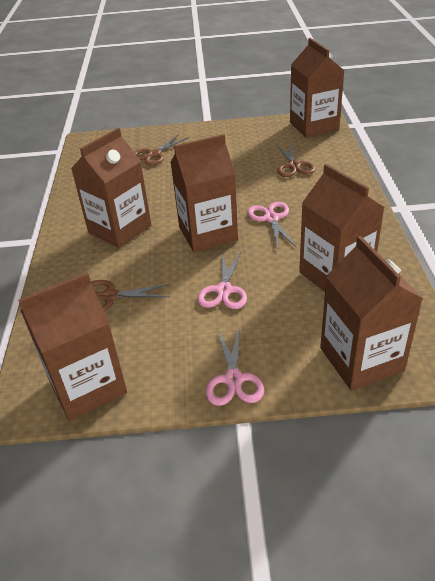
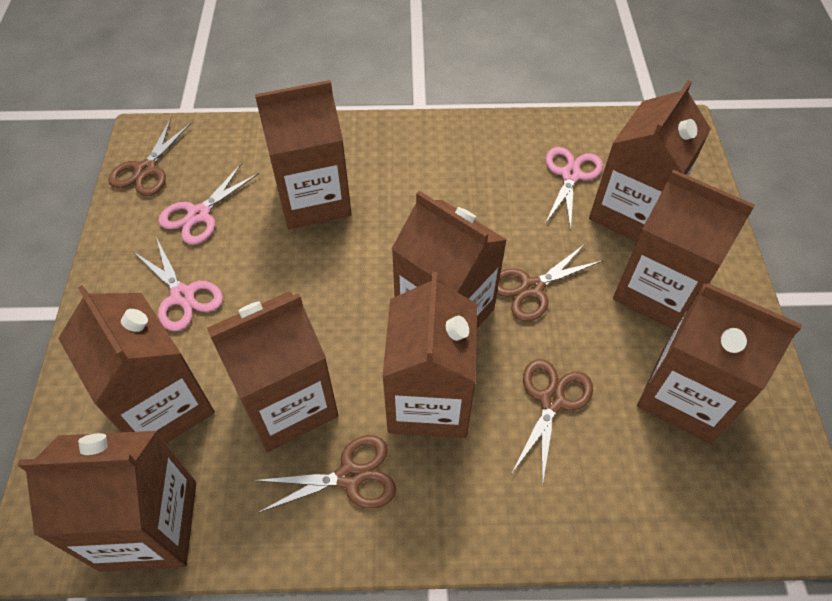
brown carton: [18,273,127,421] [71,128,151,248] [171,134,238,252] [290,38,344,138] [299,164,385,292] [320,236,423,390] = 6 -> [18,431,196,572] [58,285,215,443] [207,292,338,452] [255,80,352,230] [382,272,477,438] [392,191,507,328] [589,80,711,242] [613,169,755,331] [637,283,802,444] = 9
brown scissors: [91,280,170,311] [134,134,189,166] [276,143,316,177] = 3 -> [108,118,191,196] [253,435,396,513] [497,243,603,322] [512,359,593,486] = 4

